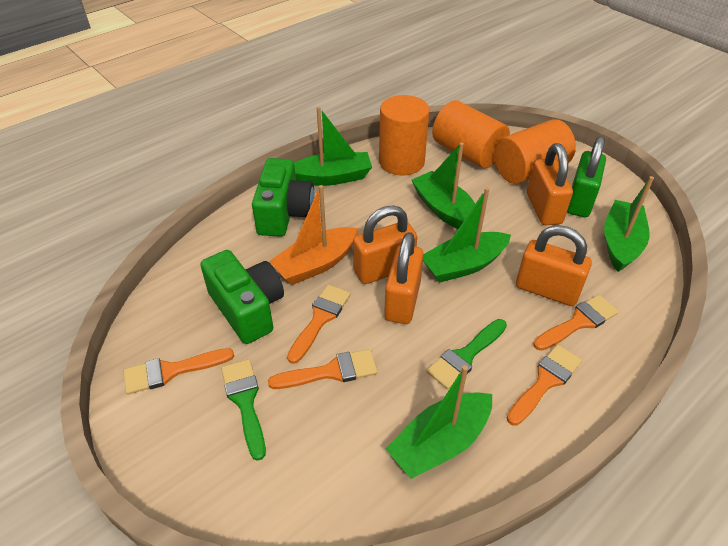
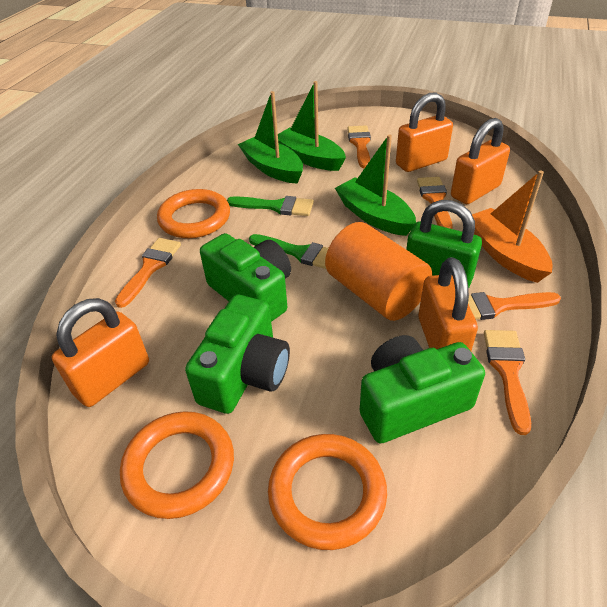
green boat: [294,106,372,186] [386,365,492,479] [411,142,475,229] [423,187,511,283] [604,176,654,272] = 5 -> [238,91,303,184] [278,81,346,171] [335,135,416,236] = 3
green camera: [200,250,284,344] [252,158,315,237] = 2 -> [185,294,290,414] [200,233,291,322] [360,335,485,443] = 3
orange cylinder: [379,95,430,176] [432,100,510,168] [494,119,576,184] = 3 -> [325,222,432,321] = 1
orange ring: none = 0 -> [120,411,234,519] [157,189,230,238] [268,434,387,550] = 3

